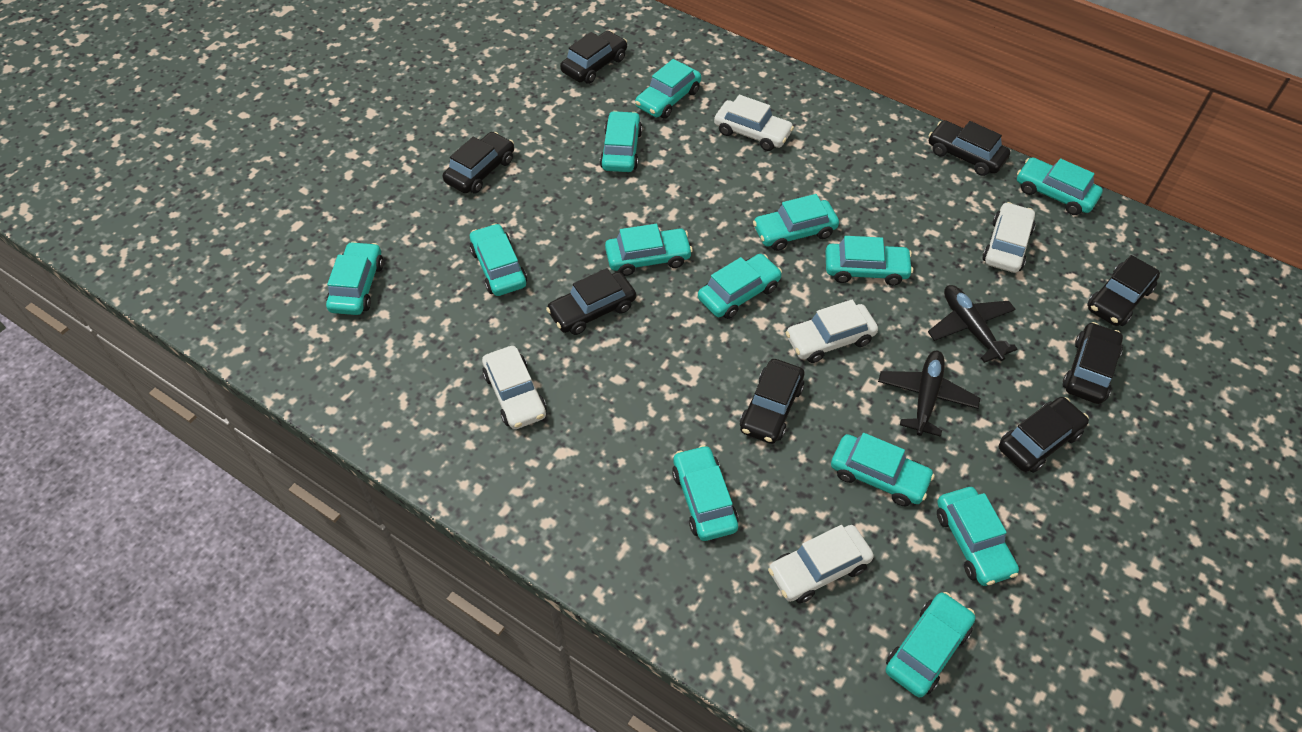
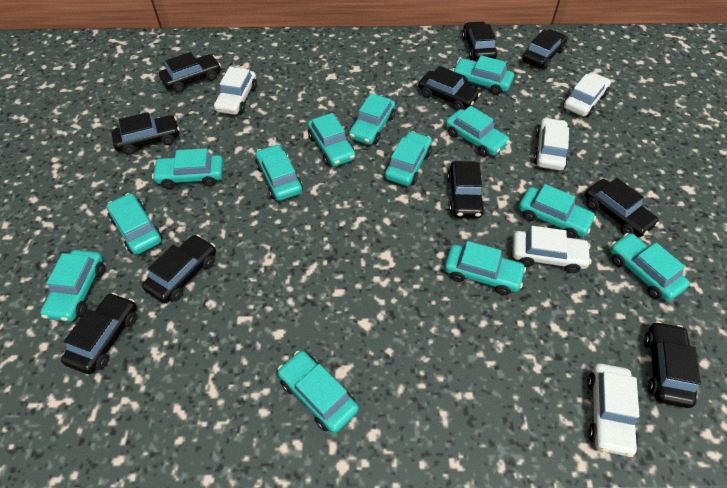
black car: [443,132,514,193] [546,268,636,335] [560,31,627,84] [740,359,804,444] [928,120,1010,176] [999,397,1089,473] [1063,322,1123,404] [1087,255,1160,326] = 8 -> [61,293,137,374] [111,112,180,155] [142,234,216,304] [159,52,221,93] [418,66,481,111] [447,161,485,218] [462,21,497,61] [522,29,568,69] [585,178,659,238] [644,321,701,408] = 10
black plane: [878,350,980,437] [928,285,1018,363] = 2 -> none = 0

